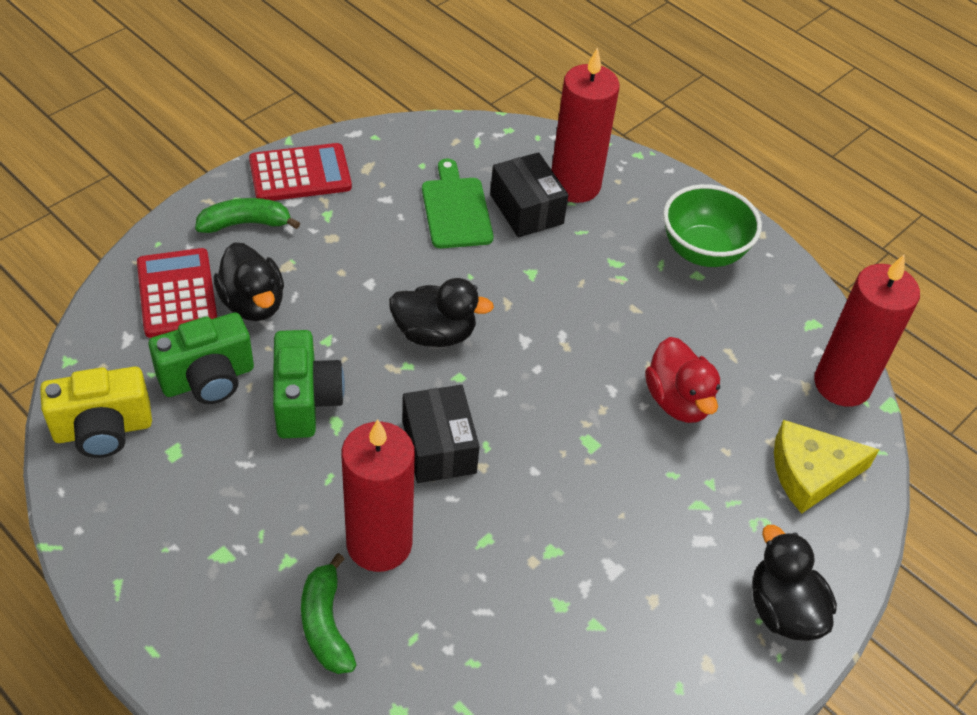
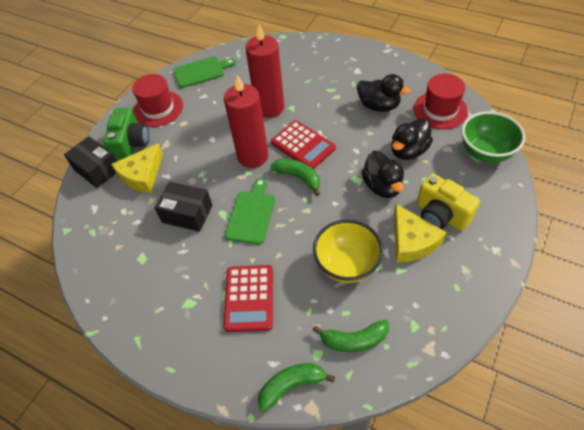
green banana: [195,198,300,233] [301,553,357,674] = 2 -> [258,363,335,412] [270,158,320,196] [313,320,389,352] = 3
green camera: [149,312,254,404] [273,330,345,438] = 2 -> [103,108,149,161] = 1
green cutting board: [422,158,494,248] = 1 -> [173,56,236,88] [225,178,275,245] = 2
red candle: [342,419,415,572] [552,47,620,203] [814,255,920,407] = 3 -> [224,75,268,168] [245,25,284,118] = 2
red duck: [645,337,720,423] = 1 -> none = 0
red hat: none = 0 -> [132,74,183,127] [413,74,468,129] = 2
yellow bowl: none = 0 -> [313,220,383,283] = 1
yellow cheese: [774,420,879,514] = 1 -> [111,143,163,193] [394,204,447,262] = 2

